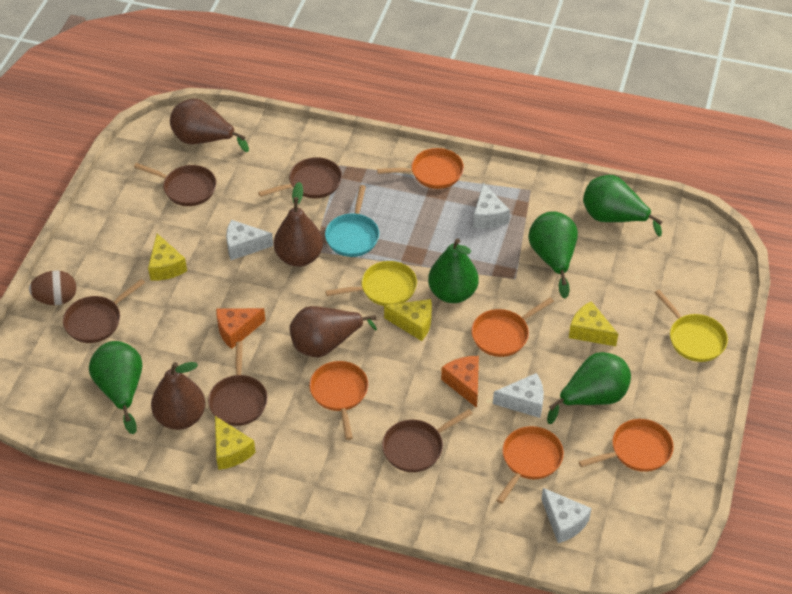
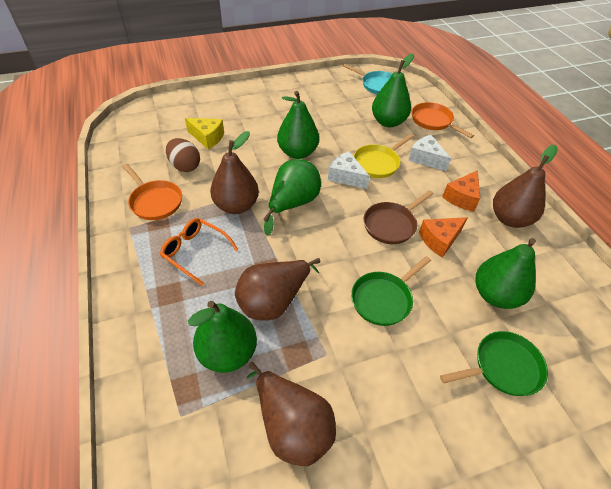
brown pan: [63,279,145,343] [134,163,216,206] [208,341,268,426] [258,157,342,198] [382,409,473,472] = 5 -> [364,190,433,244] = 1
green pan: none = 0 -> [351,256,431,326] [440,331,548,396] = 2
orange glasses: none = 0 -> [160,218,239,286] = 1
orange pan: [309,361,368,440] [377,148,464,189] [471,297,554,357] [496,426,564,504] [579,419,674,472] = 5 -> [122,164,182,220] [412,102,474,138] = 2
white cheese: [226,220,273,260] [473,183,510,228] [493,373,544,418] [541,488,592,543] = 4 -> [328,151,370,189] [408,135,451,171] = 2
yellow cheese: [148,234,187,280] [215,416,256,470] [384,299,432,341] [569,301,618,346] = 4 -> [185,118,224,149] = 1
yellow pan: [326,261,417,306] [654,290,728,362] = 2 -> [354,134,414,178] = 1

